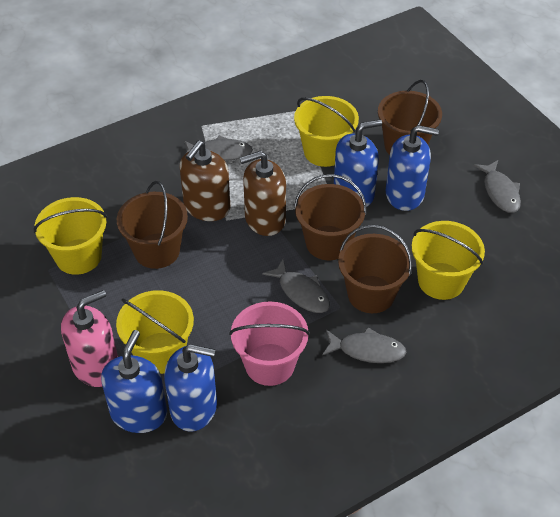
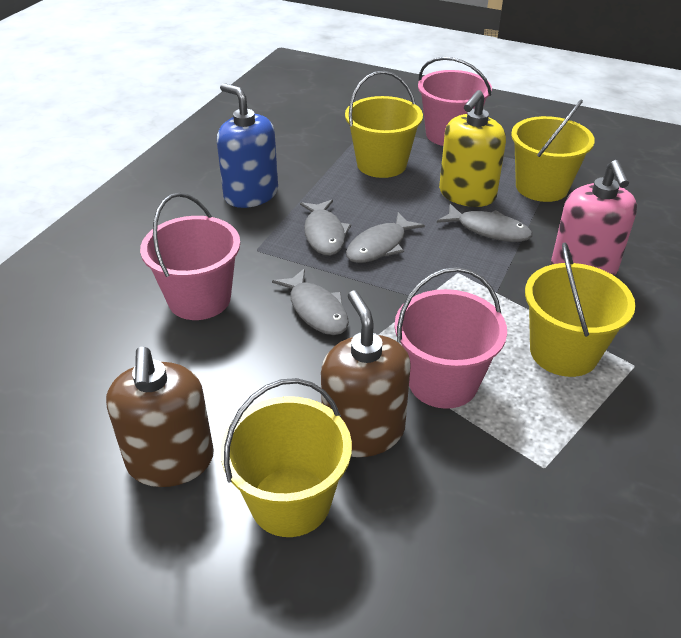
blue soap dispenser: [101,330,167,433] [164,344,217,431] [334,119,382,207] [386,125,439,211] = 4 -> [217,83,278,208] = 1
brown bucket: [117,181,188,269] [294,174,367,260] [338,225,412,313] [378,80,442,155] = 4 -> none = 0
pink bucket: [229,301,310,386] = 1 -> [140,193,240,320] [395,267,507,409] [418,57,492,146] = 3
yellow soap dispenser: none = 0 -> [439,90,506,207] = 1

